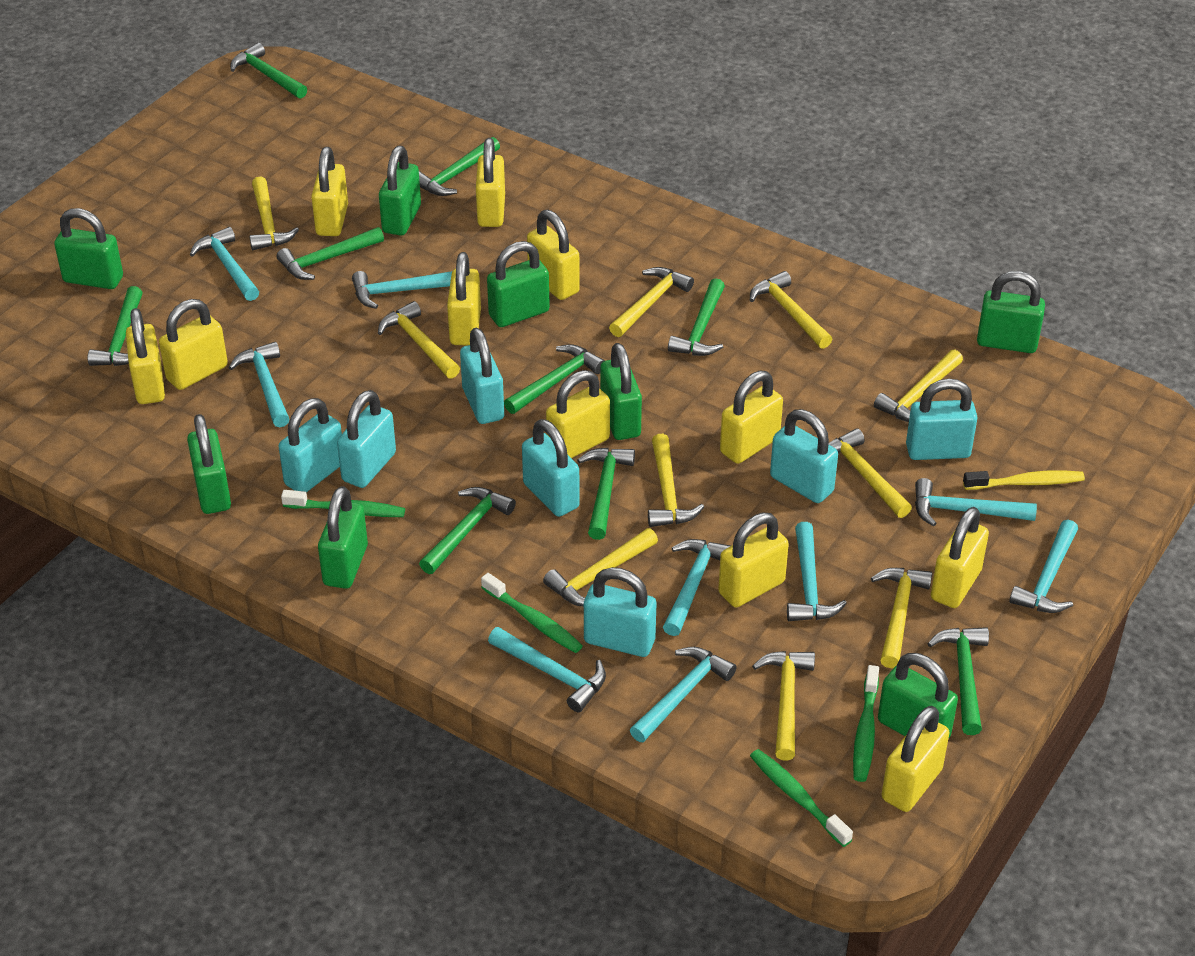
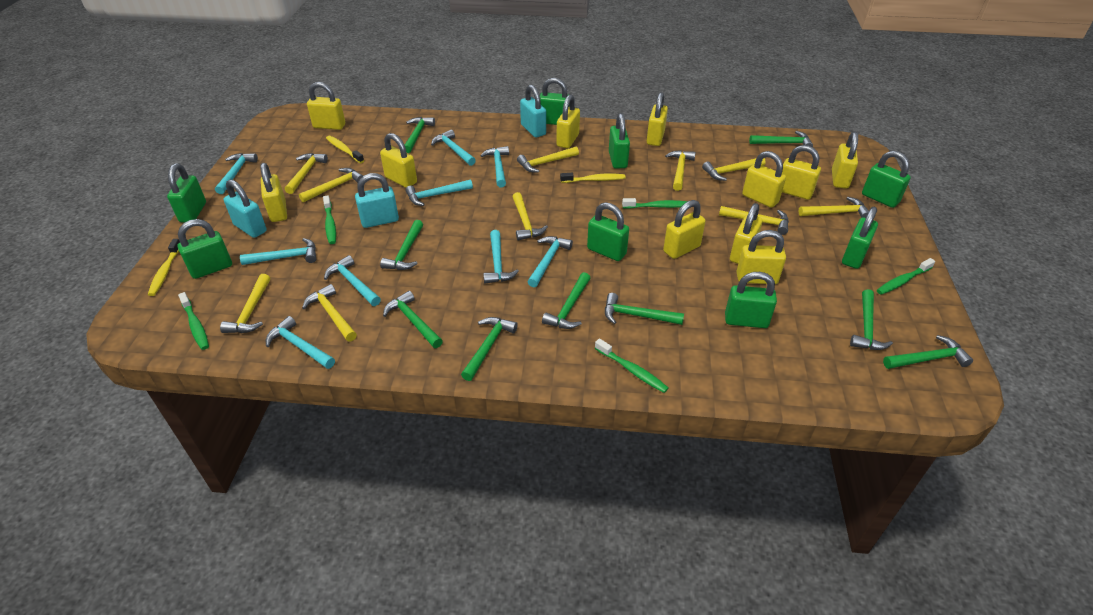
green toothbrush: [281,490,405,517] [481,573,583,653] [750,749,853,847] [853,665,879,782] = 4 -> [178,292,209,350] [323,195,336,244] [595,338,669,393] [622,198,688,209] [877,258,935,295] = 5
turquoise padlock: [278,398,342,492] [337,390,396,488] [460,328,504,424] [522,419,580,517] [584,567,656,657] [770,409,838,503] [906,378,978,460] = 7 -> [224,179,267,238] [355,173,399,228] [520,85,546,137] = 3
yellow toothbrush: [963,470,1085,490] = 1 -> [148,239,180,296] [326,136,364,163] [560,173,626,183] = 3

